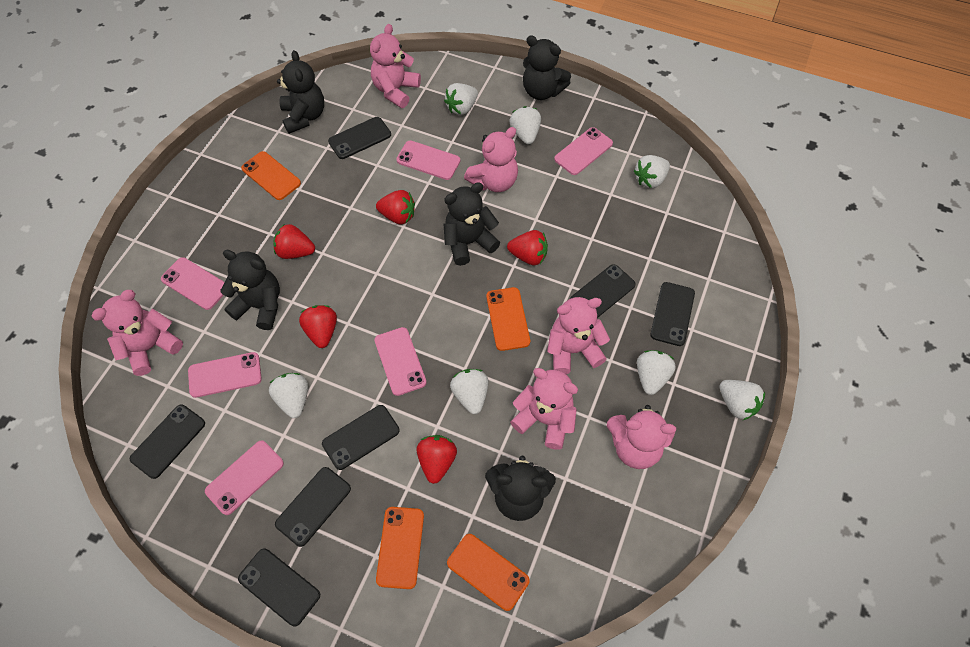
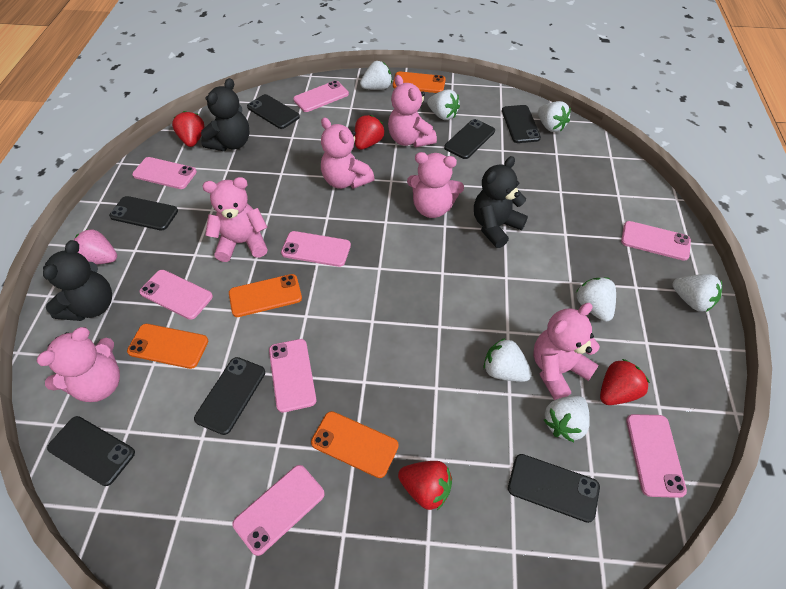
black teddy bear: [220,250,280,330] [277,50,324,134] [444,182,500,266] [485,456,556,521] [523,35,571,100] = 5 -> [43,240,112,321] [201,78,250,151] [474,156,528,248] = 3
pink phone: [161,257,224,310] [188,352,262,398] [205,440,284,515] [374,327,426,396] [396,140,460,180] [554,127,613,175] = 6 -> [132,157,197,189] [139,270,213,320] [233,465,325,556] [269,339,316,413] [281,231,351,267] [293,81,349,112] [621,221,691,261] [626,414,687,498] = 8
pink strawberry: none = 0 -> [74,229,117,265] = 1
red strawberry: [274,224,315,259] [299,305,337,348] [376,190,415,225] [417,435,457,484] [507,230,548,266] = 5 -> [172,111,205,147] [355,115,384,150] [398,461,452,510] [600,359,650,405] = 4

